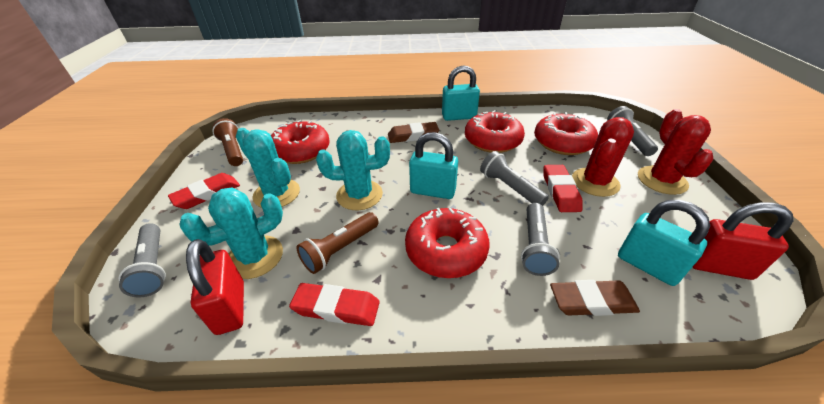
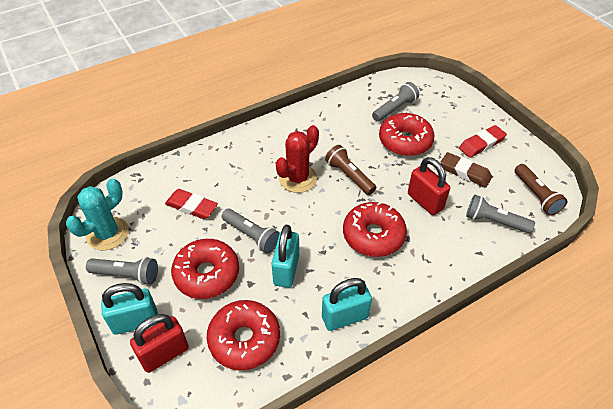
brown eraser: [388,122,439,143] [550,280,640,316] = 2 -> [441,152,492,187] = 1
red cactus: [572,117,634,197] [638,109,714,195] = 2 -> [276,125,319,193] = 1
red eraser: [168,173,240,209] [289,283,380,326] [544,165,583,212] = 3 -> [165,189,218,219] [459,125,507,158] = 2
turquoise cactus: [179,187,283,279] [236,128,300,208] [316,130,390,210] = 3 -> [66,179,129,250] = 1

